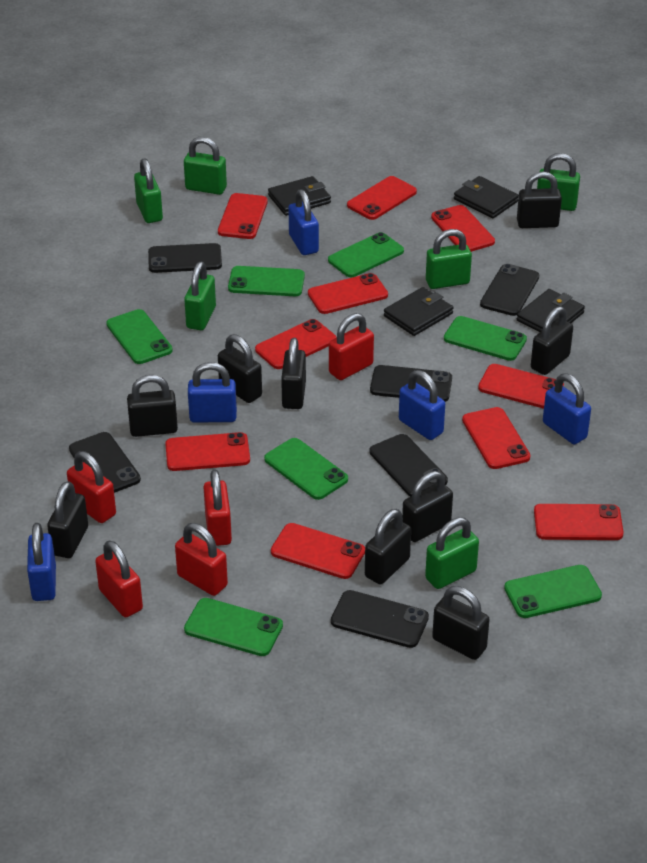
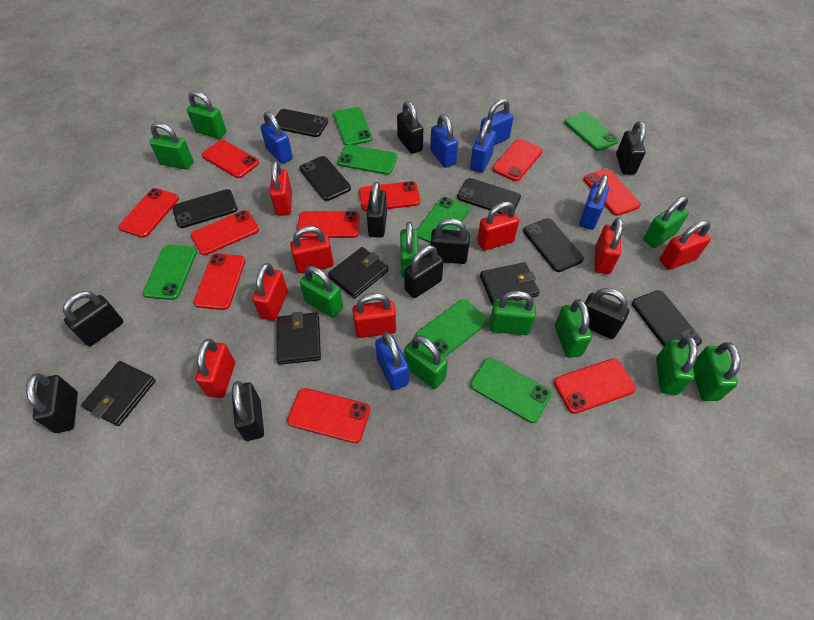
blue padlock: [27,523,56,601] [188,362,237,423] [289,189,319,255] [399,370,445,440] [543,373,591,444] = 5 -> [260,111,293,164] [375,332,409,390] [430,114,458,168] [470,119,496,173] [479,99,514,145] [579,174,609,230] = 6
green padlock: [134,158,163,223] [184,137,227,195] [184,262,216,330] [425,517,479,589] [426,229,472,289] [537,153,580,211] = 6 -> [150,122,193,170] [187,91,226,139] [300,266,343,318] [400,222,418,278] [404,335,448,389] [489,291,536,335] [555,299,592,358] [643,196,689,248] [656,336,697,395] [693,342,740,401] = 10
red padlock: [67,451,116,523] [95,541,143,617] [175,523,228,596] [204,469,232,546] [329,313,374,380] = 5 -> [195,339,235,398] [252,263,288,321] [270,161,292,216] [290,226,334,273] [352,293,396,338] [477,202,519,251] [594,217,623,274] [659,220,711,270] = 8

